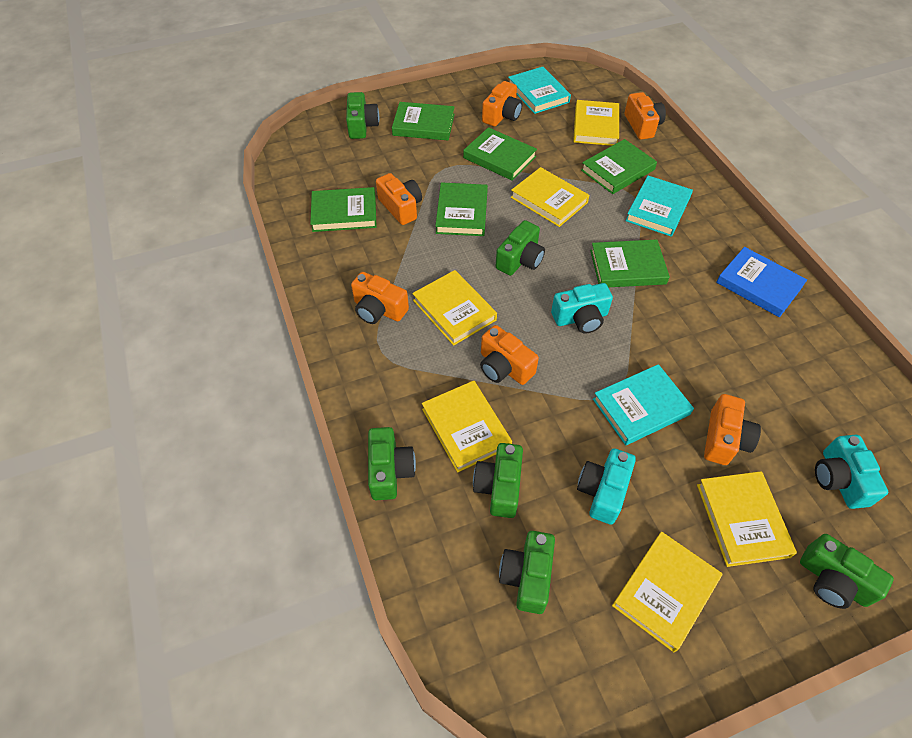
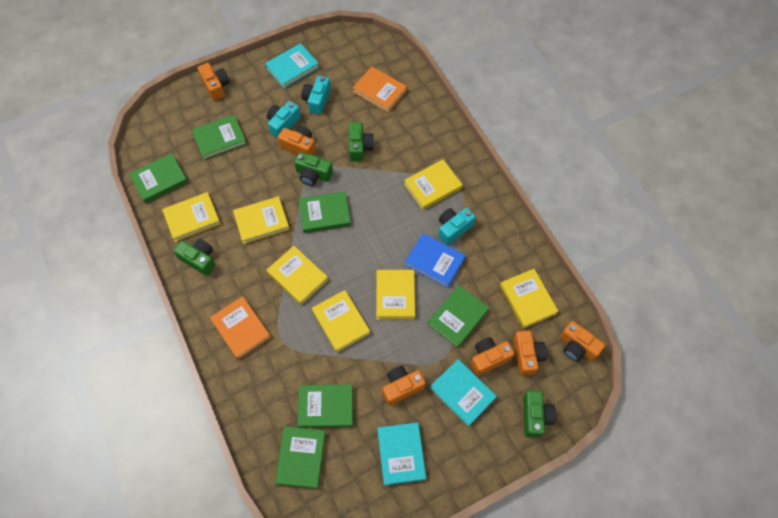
green camera: [346,92,379,139] [368,427,416,500] [473,443,523,518] [496,220,545,276] [499,531,555,614] [800,534,894,609] = 6 -> [173,239,215,276] [294,152,333,186] [349,122,374,162] [523,391,556,437] = 4
orange book: none = 0 -> [210,296,271,359] [353,66,407,112] = 2
yellow book: [412,270,497,346] [422,381,512,473] [511,167,589,227] [573,100,619,146] [612,531,723,652] [697,471,797,567] = 6 -> [162,192,221,242] [233,196,290,244] [267,246,328,305] [312,290,370,352] [376,270,415,320] [404,159,462,210] [500,269,558,328] = 7

